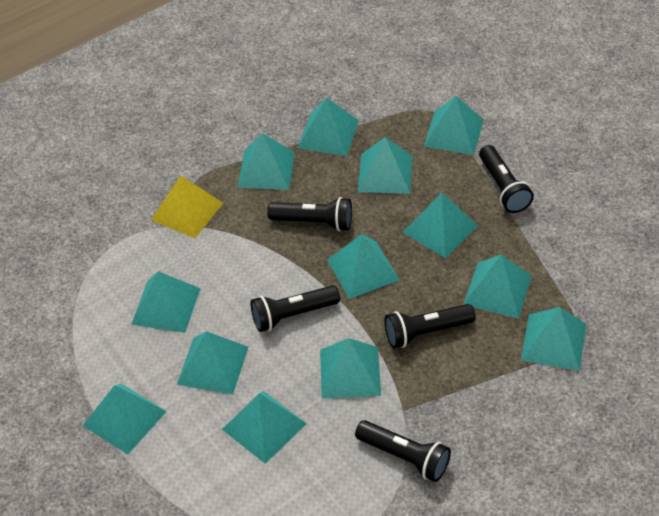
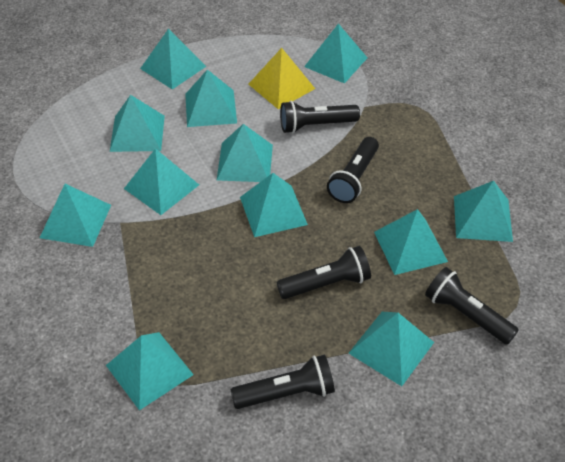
turquoise pyramid: [83,384,167,455] [131,271,201,333] [177,331,248,394] [222,391,307,464] [238,133,295,190] [298,97,359,156] [320,338,381,399] [327,234,400,299] [358,137,412,194] [403,193,478,258] [424,96,484,155] [463,255,532,319] [521,307,586,371] = 13 -> [40,184,111,247] [106,332,194,410] [110,95,165,152] [124,148,199,215] [140,29,207,89] [185,69,237,127] [217,124,273,182] [240,173,308,237] [304,23,367,84] [348,312,434,386] [374,209,448,275] [454,181,513,242] = 12

